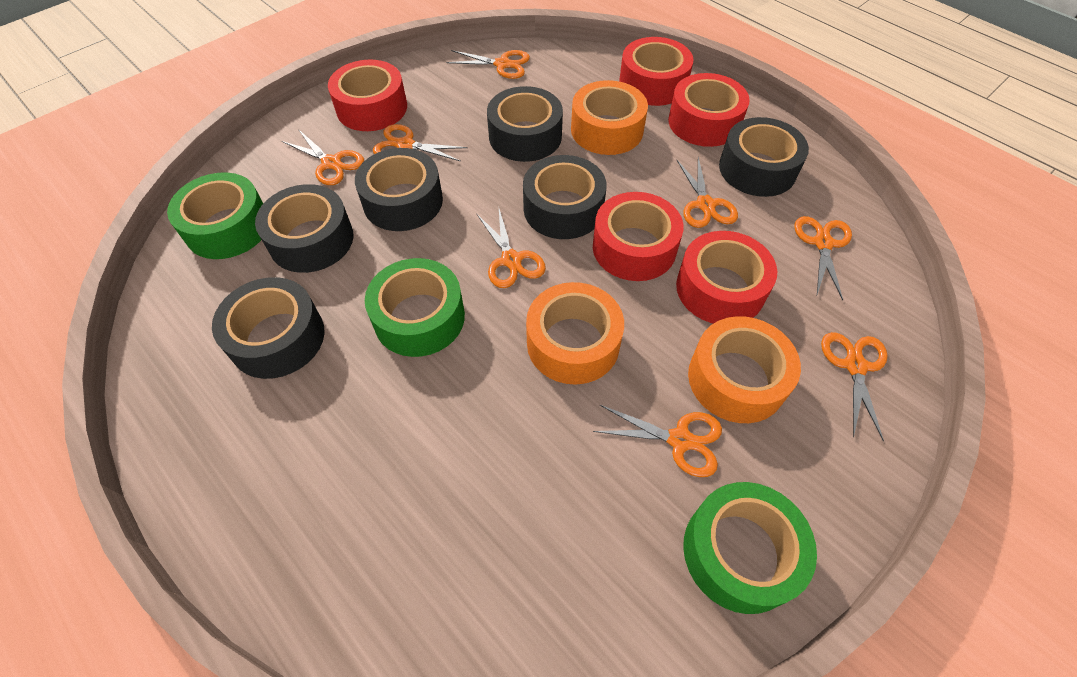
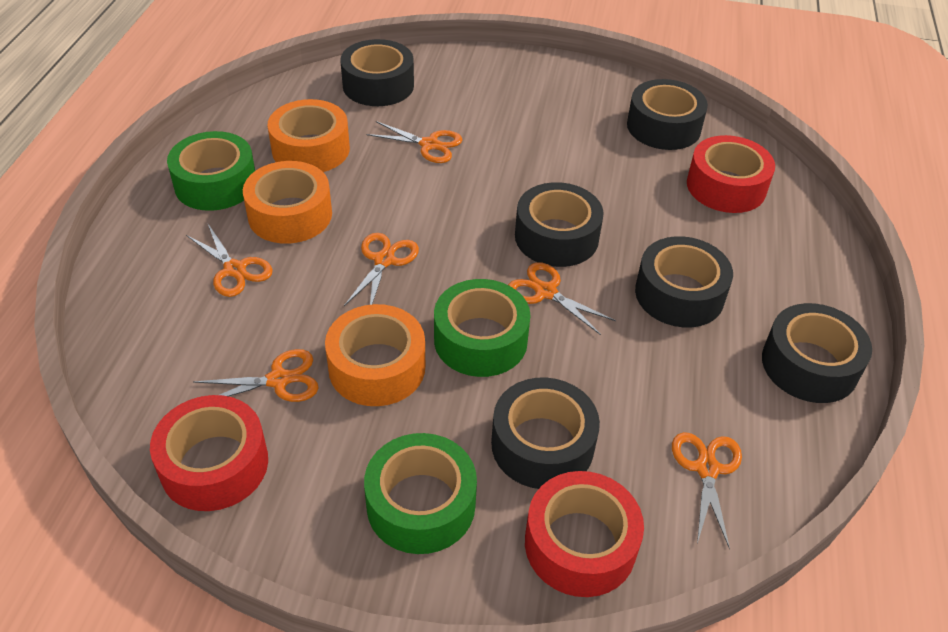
orange scissors: [282,129,364,185] [373,124,468,162] [446,50,530,79] [477,209,546,288] [593,405,722,477] [677,157,738,228] [794,216,852,301] [821,332,888,442] = 8 -> [186,224,273,297] [193,349,319,402] [344,233,419,306] [366,121,462,163] [508,262,616,335] [672,432,742,549] = 6
red tape: [328,60,407,131] [593,192,684,281] [619,37,694,106] [668,73,750,147] [676,231,777,324] = 5 -> [150,395,268,511] [525,471,644,597] [687,135,775,213] = 3

